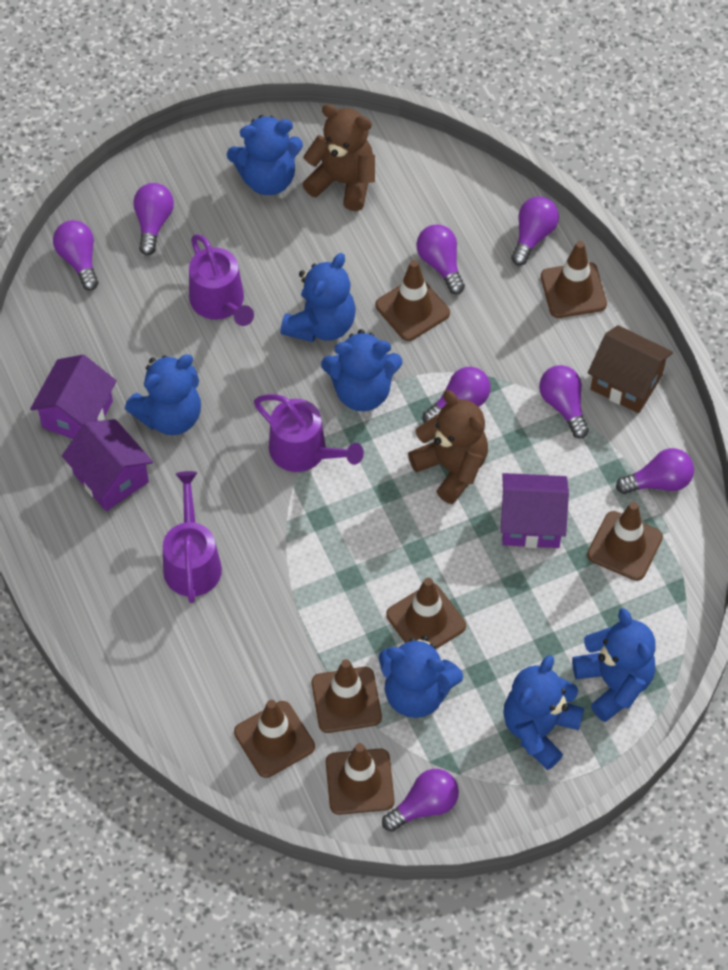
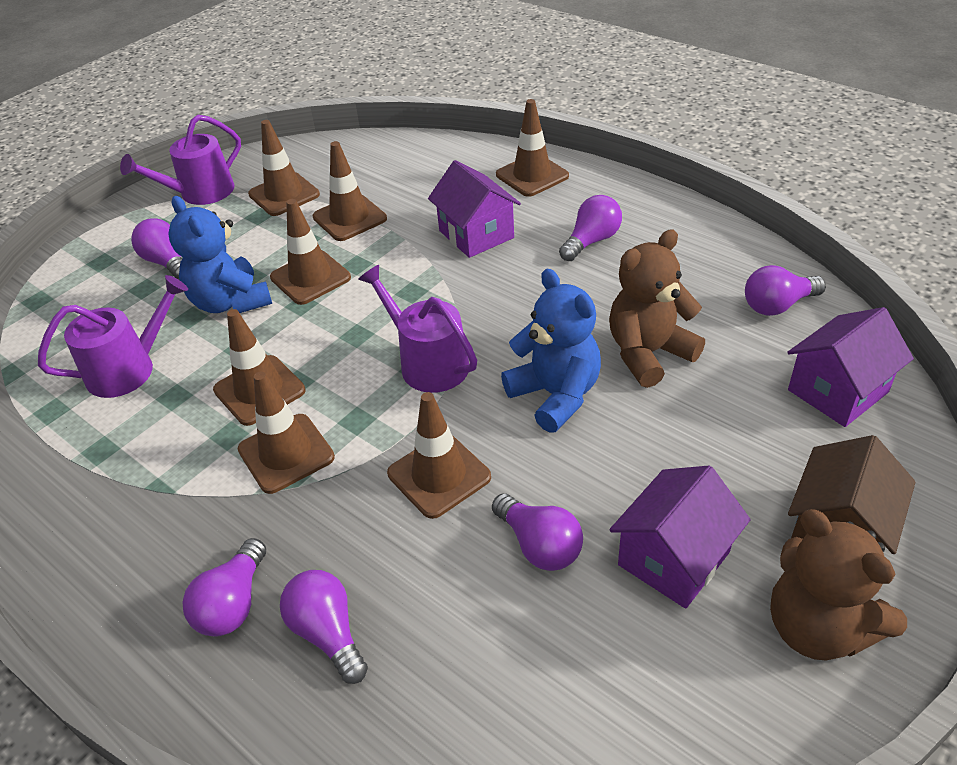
blue teddy bear: [125,355,201,435] [227,115,303,195] [280,253,356,342] [321,329,402,412] [379,635,463,718] [503,655,584,770] [572,608,656,722] = 7 -> [168,196,272,313] [501,269,601,433] = 2
purple light bulb: [53,220,99,291] [133,183,174,255] [382,769,459,832] [416,224,465,294] [423,367,491,423] [511,196,559,266] [539,365,589,439] [616,448,694,494] = 8 -> [131,218,182,280] [182,538,266,637] [280,570,368,684] [492,493,583,571] [559,195,622,261] [745,265,826,316] = 6

